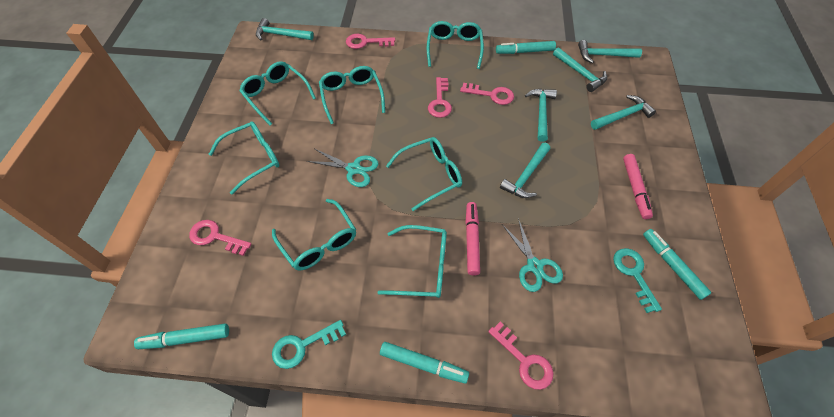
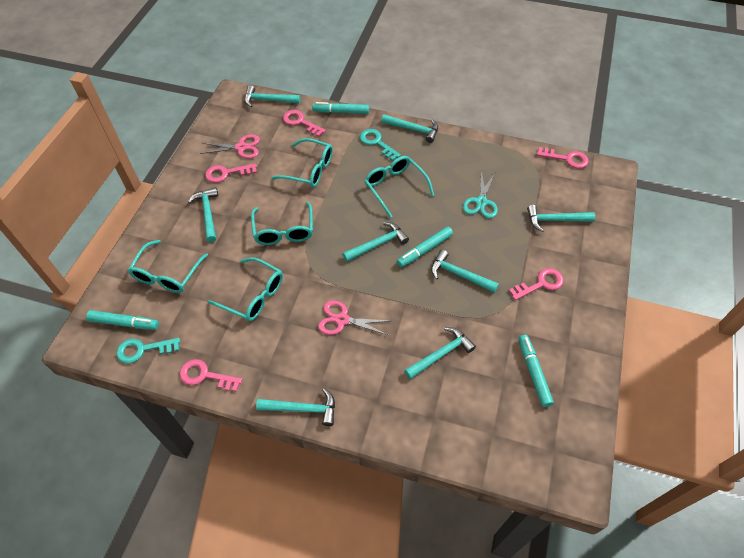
pink marker: [465,202,480,276] [623,154,653,219] = 2 -> none = 0
pink scissors: none = 0 -> [200,135,260,159] [318,300,390,335] = 2
turquoise glasses: [209,121,279,194] [239,61,316,125] [272,199,356,271] [319,66,385,124] [377,225,447,298] [386,137,462,211] [427,21,484,69] = 7 -> [128,240,208,293] [208,257,283,321] [251,202,313,245] [271,138,333,187] [364,156,434,218] = 5
turquoise hammer: [256,18,314,40] [500,143,550,198] [525,89,557,142] [553,47,607,92] [578,40,642,63] [591,95,656,130] = 6 -> [188,187,218,242] [245,85,300,107] [256,388,335,426] [343,222,409,262] [381,114,438,143] [404,327,476,379] [431,250,499,293] [527,205,595,232] = 8
turquoise scissors: [307,149,379,187] [502,218,563,292] = 2 -> [463,170,498,218] = 1

